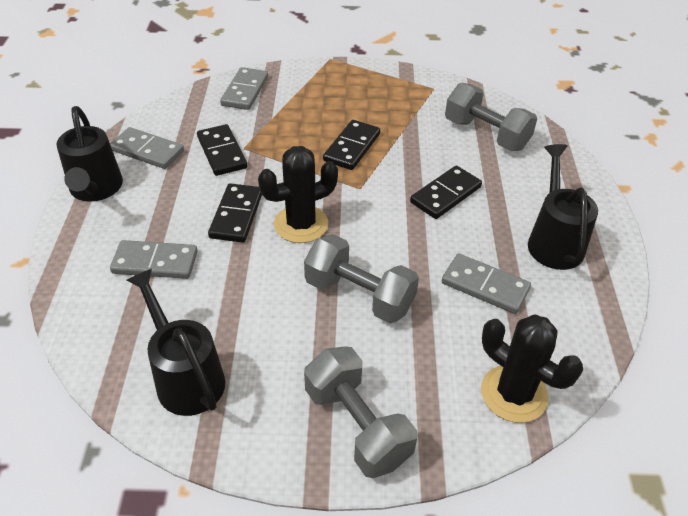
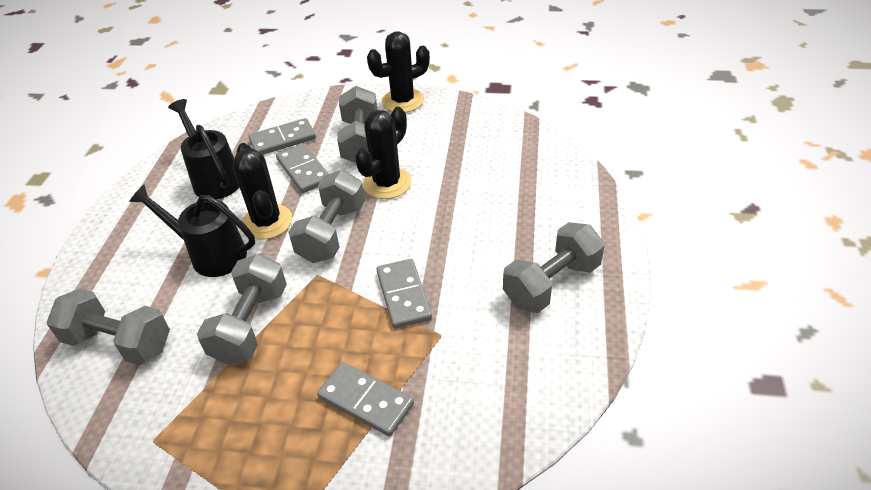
black cactus: [258,146,338,243] [481,314,583,423] = 2 -> [233,143,293,240] [355,107,411,199] [367,31,430,113] = 3
black domino: [197,124,247,176] [208,183,262,243] [323,120,380,170] [410,166,482,219] = 4 -> none = 0
black watering can: [57,106,123,202] [126,269,225,416] [528,144,598,270] = 3 -> [129,185,255,277] [168,99,239,199] = 2
grey dumbbell: [304,234,419,323] [304,346,417,478] [445,83,537,151] = 3 -> [47,289,170,365] [197,254,287,365] [288,170,365,263] [337,86,378,163] [503,222,605,313] = 5

